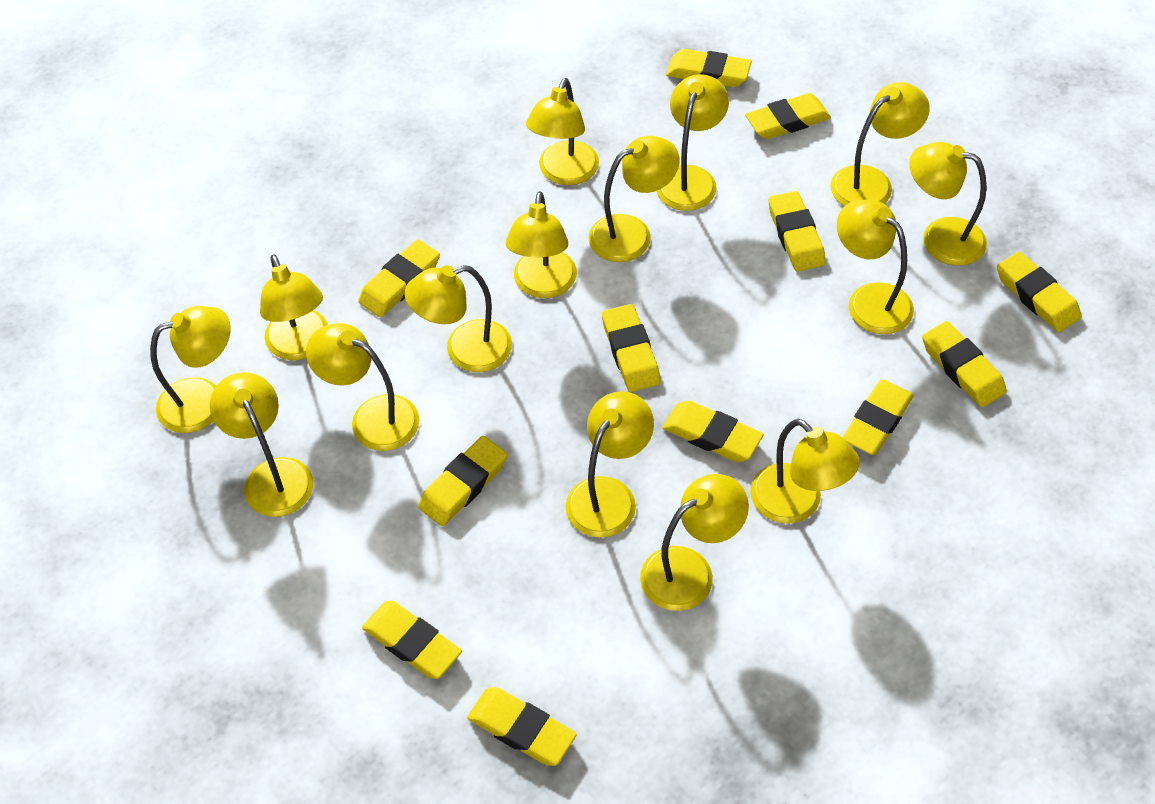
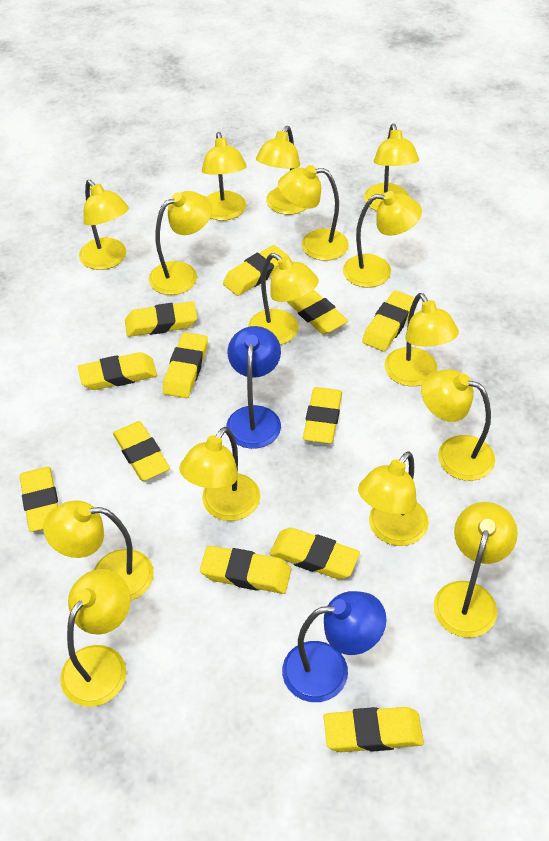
blue lamp: none = 0 -> [226,326,281,449] [282,591,387,702] = 2

